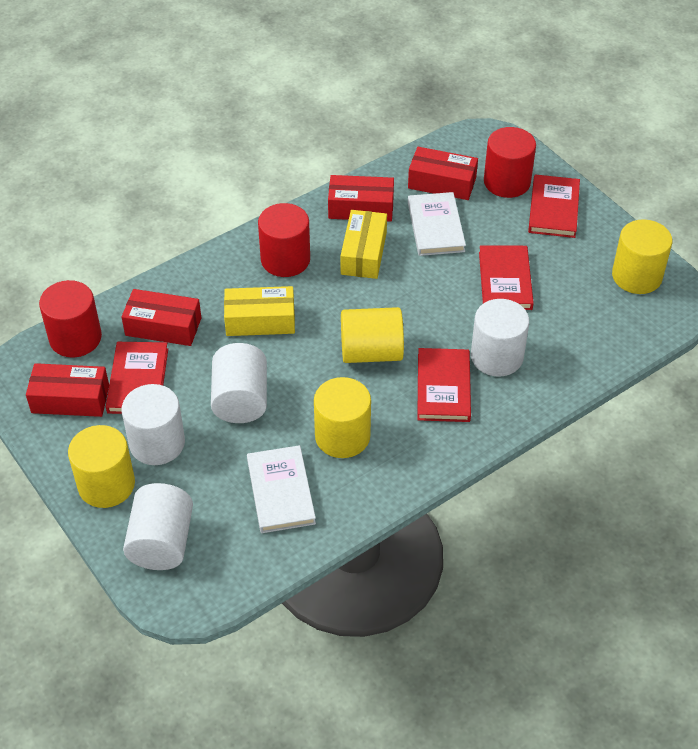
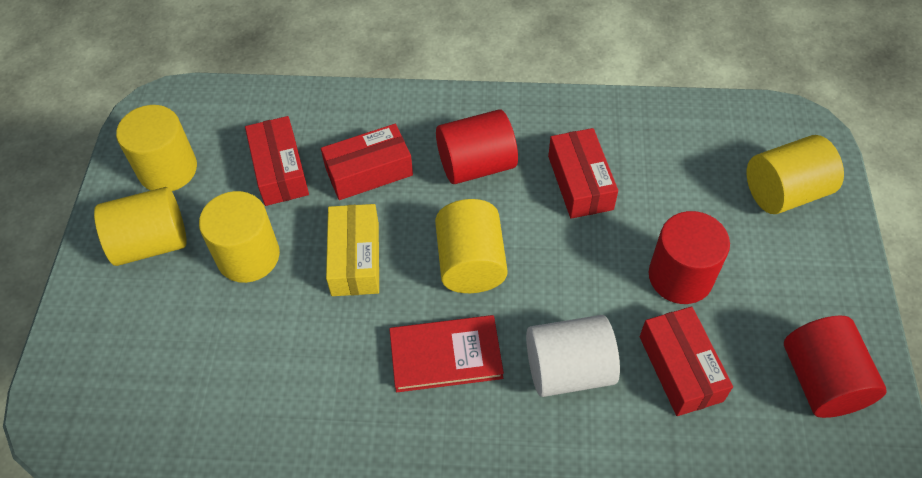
red book: [106,342,168,414] [417,348,471,422] [479,245,534,310] [528,174,580,238] = 4 -> [389,315,504,392] = 1
white book: [247,445,316,533] [408,192,466,256] = 2 -> none = 0
white cylinder: [122,384,185,465] [123,483,193,570] [211,343,267,423] [471,299,529,377] = 4 -> [526,315,620,397] = 1
yellow box: [224,286,295,336] [341,210,387,279] = 2 -> [326,204,379,296] = 1
yellow cylinder: [68,425,135,508] [314,377,371,458] [341,307,404,363] [612,219,672,294] = 4 -> [94,187,187,266] [116,105,197,191] [199,191,280,283] [435,199,508,293] [747,135,844,214] = 5

